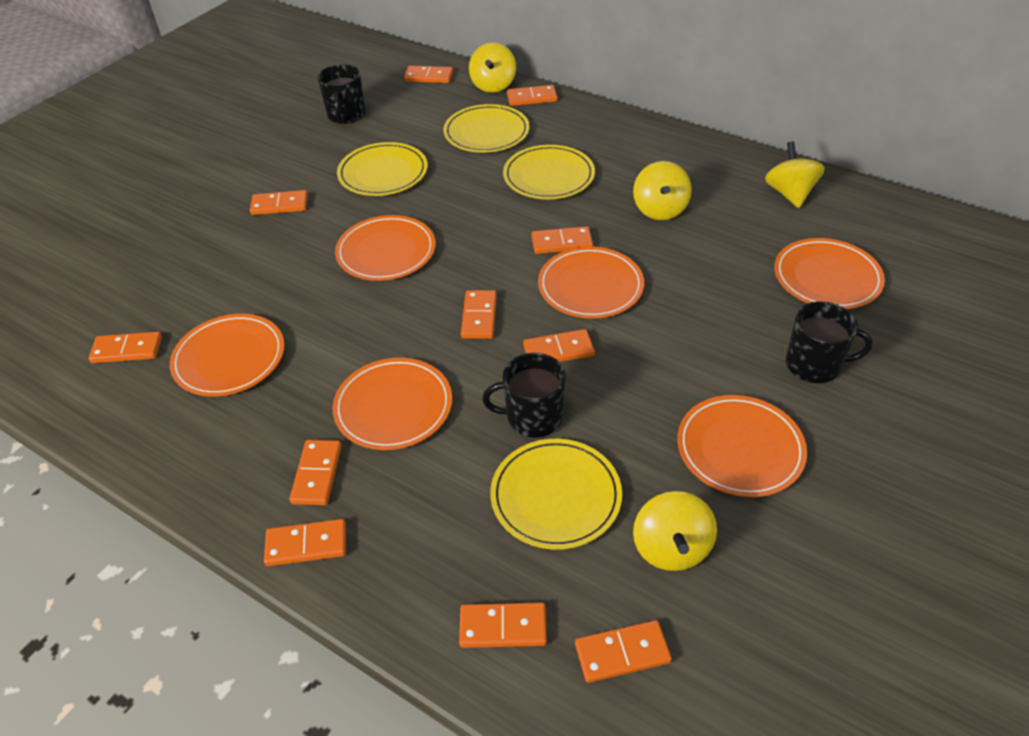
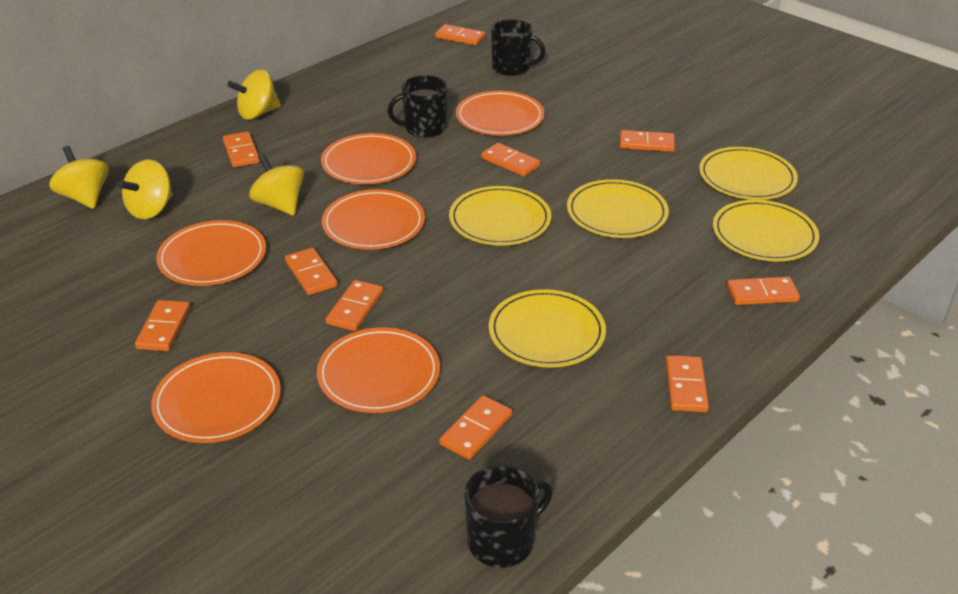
orange domino: [89,332,162,363] [250,190,308,215] [264,519,346,566] [290,440,342,505] [404,66,453,83] [459,602,547,648] [461,290,497,339] [507,85,558,106] [523,329,595,362] [532,226,593,254] [575,620,672,683] = 11 -> [135,300,190,351] [223,132,260,167] [285,248,338,295] [326,280,383,331] [435,24,485,45] [439,395,512,460] [481,143,540,177] [620,130,675,152] [666,355,709,412] [727,277,800,305] = 10
yellow plate: [337,142,428,196] [443,104,530,153] [490,439,622,550] [503,145,595,199] = 4 -> [449,186,551,246] [489,289,606,368] [567,179,669,238] [699,147,798,200] [713,200,819,261] = 5

